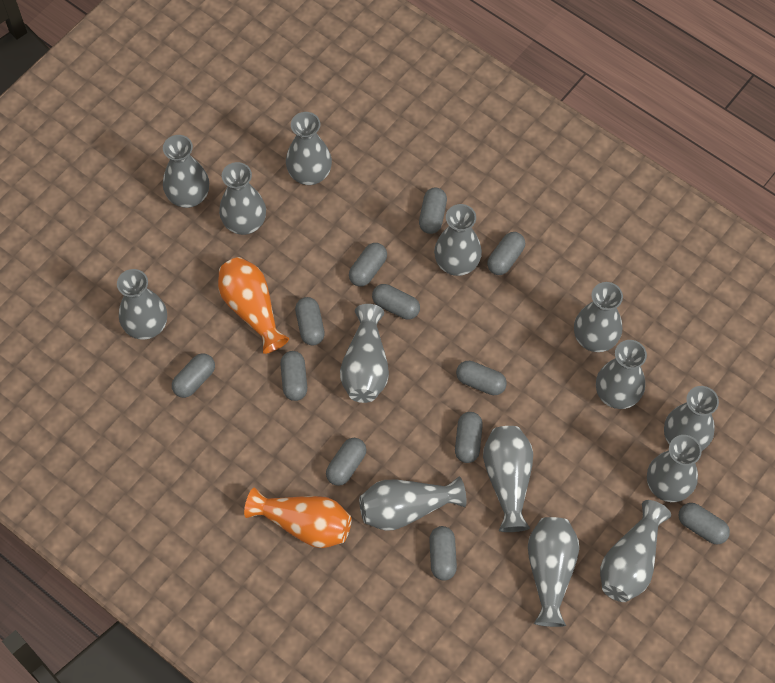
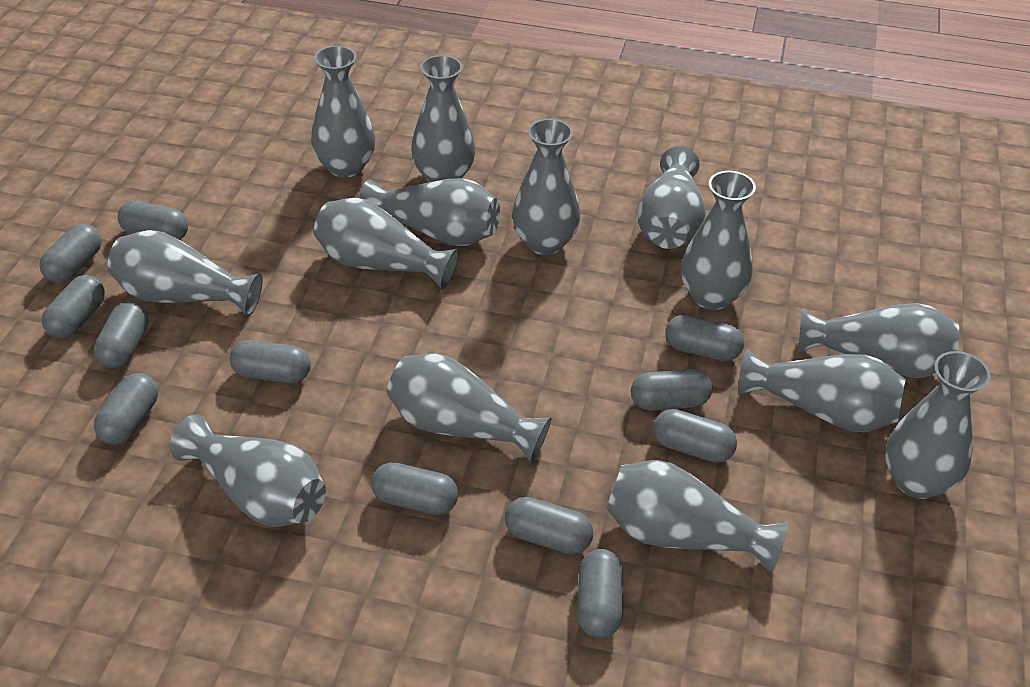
orange vase: [218,257,289,354] [244,488,351,548] = 2 -> none = 0

